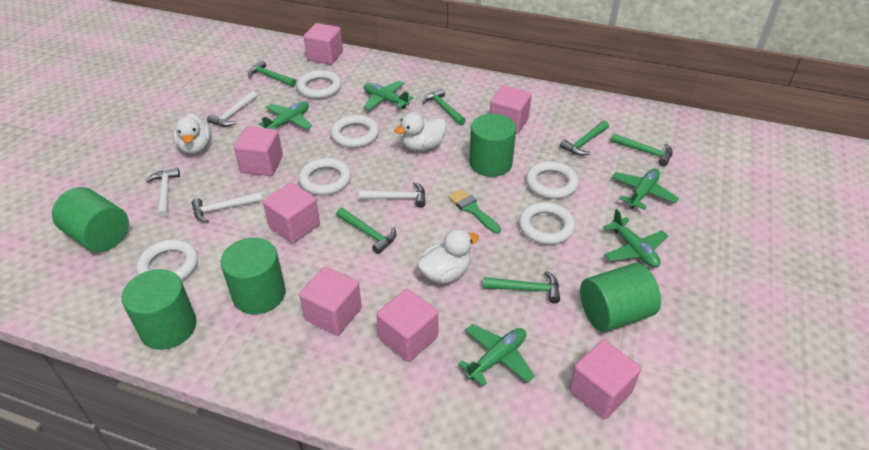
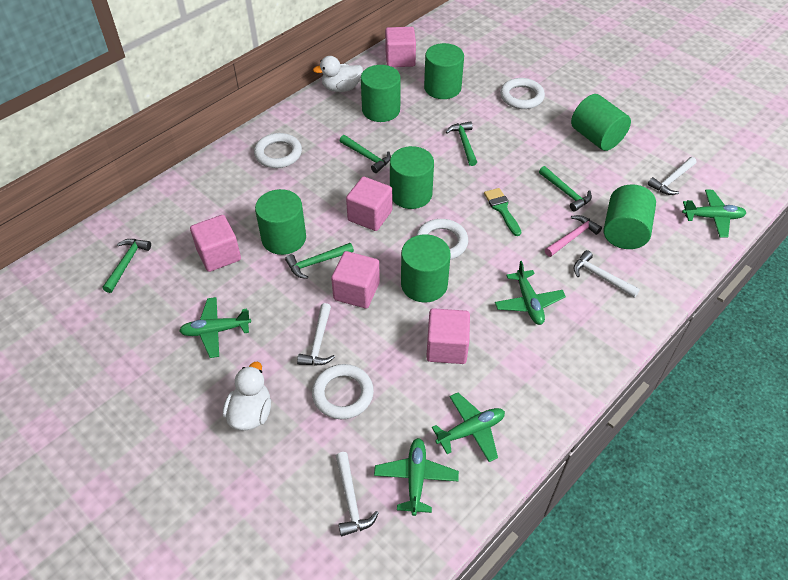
green cylinder: [52,187,129,252] [122,269,197,350] [221,237,286,314] [469,114,516,177] [580,263,661,332] = 5 -> [255,189,306,255] [361,65,401,122] [390,146,434,209] [401,234,451,303] [424,43,464,99] [571,94,631,151] [604,184,656,249] = 7
green hammer: [248,60,296,87] [336,208,396,254] [422,88,466,126] [483,271,560,304] [560,121,609,156] [610,133,673,166] = 6 -> [102,239,151,293] [285,243,354,279] [340,135,391,173] [446,121,477,166] [539,166,592,212] = 5
pink cube: [234,126,283,176] [263,183,320,243] [299,266,362,336] [304,23,343,65] [376,289,438,362] [490,85,532,134] [569,340,641,419] = 7 -> [190,215,241,272] [331,251,380,309] [346,177,392,231] [385,27,416,67] [426,308,470,364] = 5
pink hammer: none = 0 -> [545,215,602,257] = 1
white duck: [173,113,211,154] [394,113,447,151] [417,229,479,284] = 3 -> [223,362,271,431] [313,56,363,92] = 2
white ring: [136,239,198,281] [297,70,342,99] [299,158,351,195] [331,115,379,148] [519,202,575,245] [526,161,579,199] = 6 -> [254,133,302,168] [312,364,374,419] [416,219,468,260] [500,78,545,109] = 4

